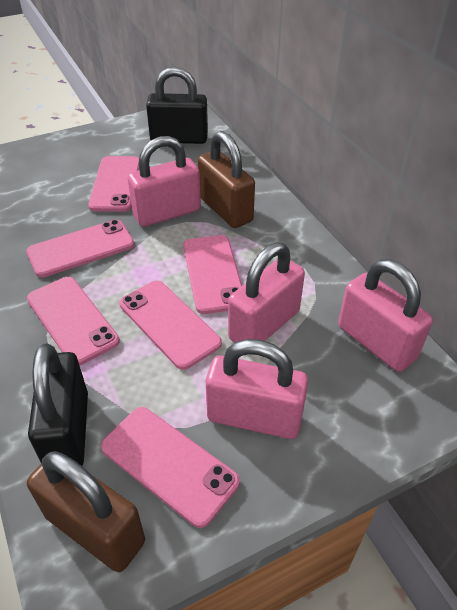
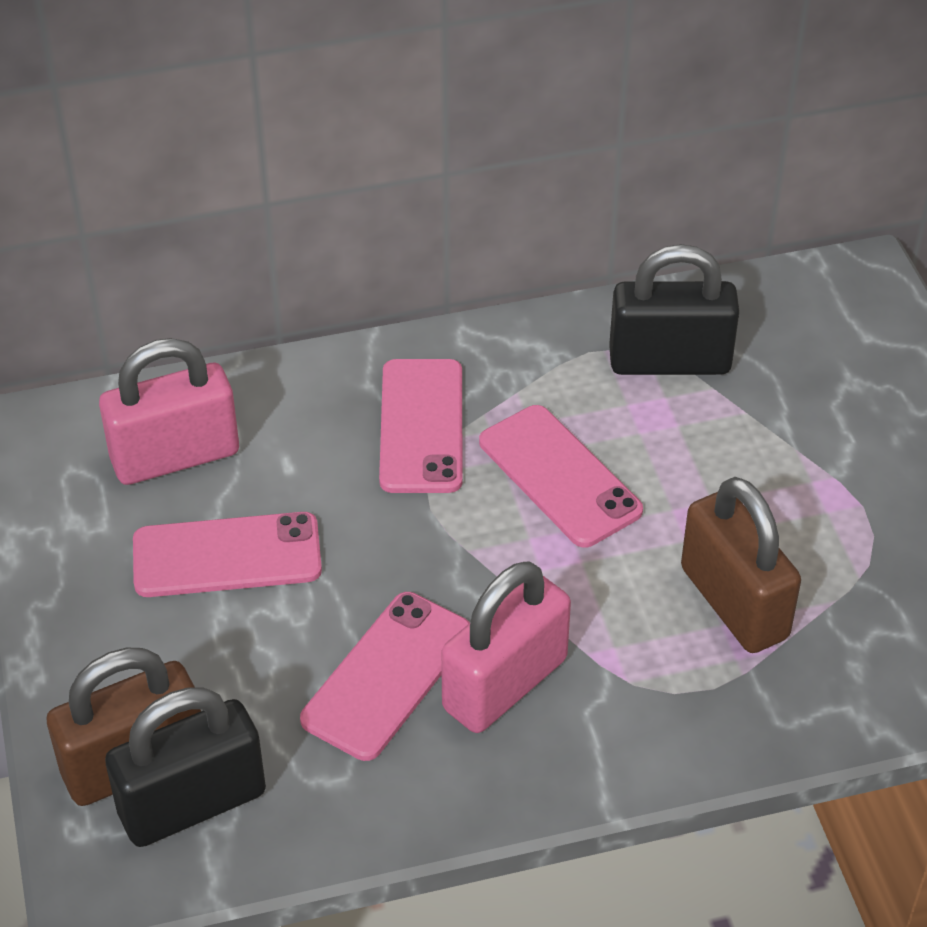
pink padlock: [128,136,201,227] [206,339,309,439] [228,242,305,343] [338,259,433,372] = 4 -> [99,338,239,485] [441,561,571,733] = 2
pink phone: [26,220,134,278] [27,277,120,366] [88,156,139,212] [101,407,240,528] [119,281,222,370] [183,235,242,314] = 6 -> [133,512,322,597] [300,592,470,761] [379,359,463,493] [479,405,643,548] = 4

